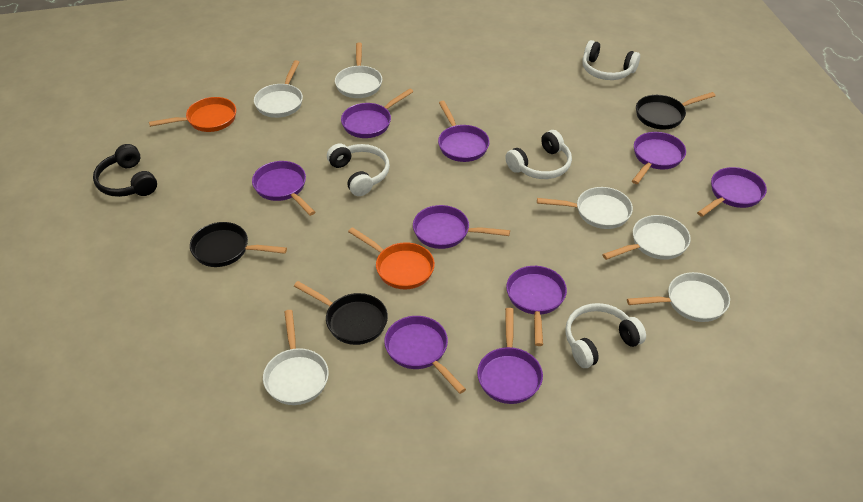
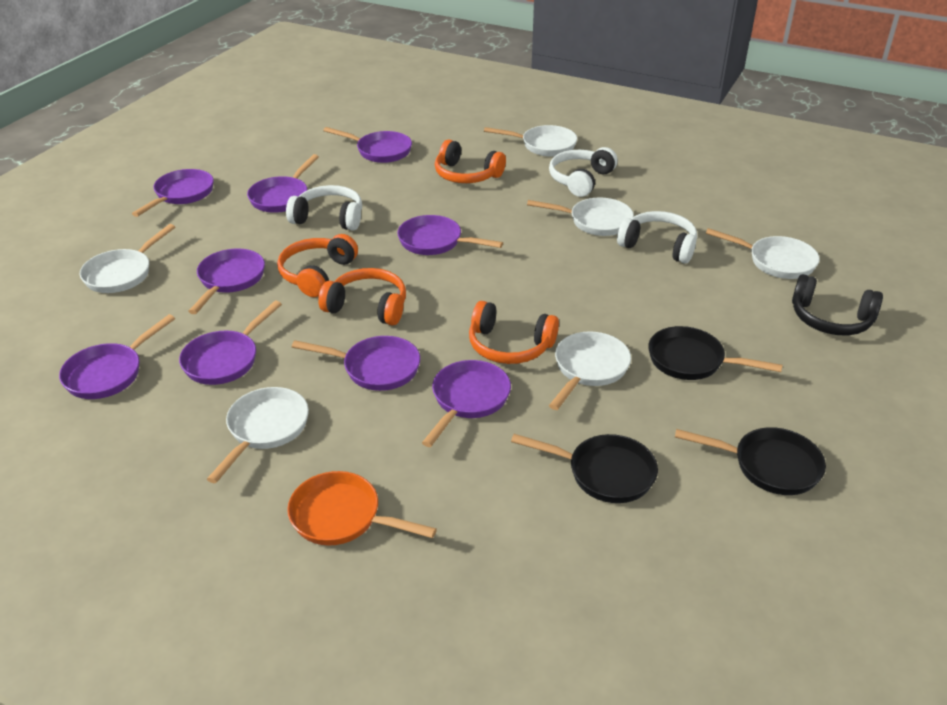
orange headphones: none = 0 -> [277,234,358,297] [318,268,406,325] [435,140,506,183] [469,301,559,364] = 4
orange pan: [149,97,236,132] [348,227,435,289] = 2 -> [287,471,437,545] = 1
white headphones: [327,144,390,196] [505,130,572,179] [565,303,646,368] [582,40,640,80] = 4 -> [286,185,362,231] [549,147,618,197] [617,211,697,264] = 3

